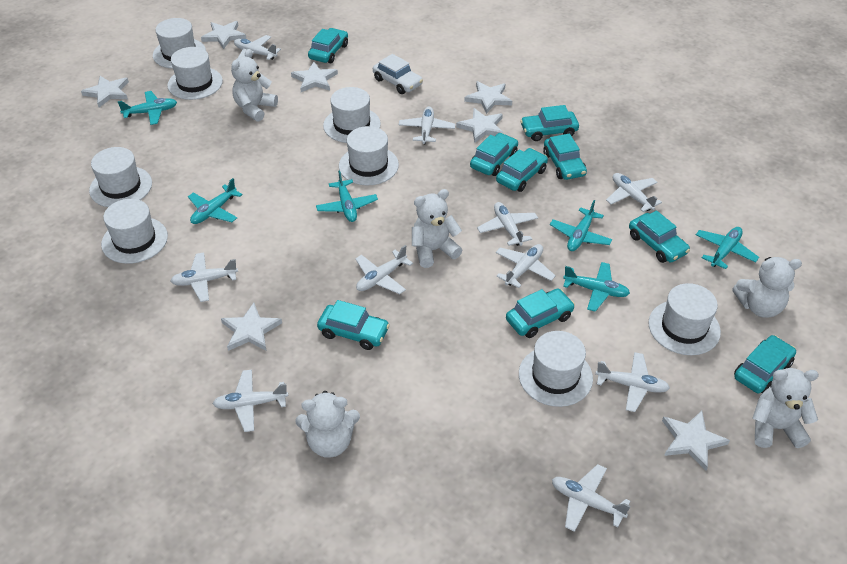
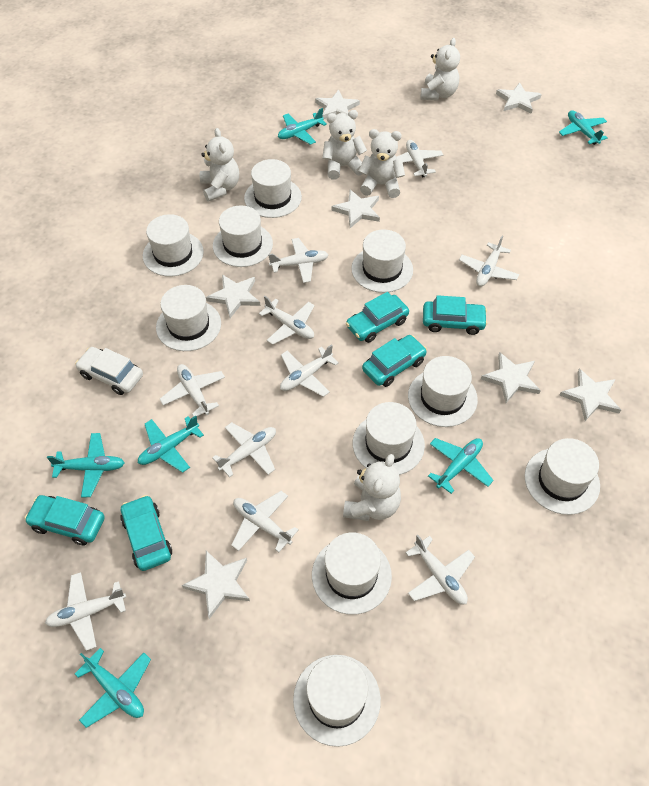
turquoise car: [308,28,348,63] [317,300,390,350] [470,133,518,176] [496,148,548,192] [506,289,575,338] [520,105,579,141] [543,134,587,180] [629,210,690,263] [734,335,796,394] = 9 -> [24,495,105,545] [120,495,172,571] [346,292,409,343] [362,335,427,387] [423,295,488,335] = 5
white hat: [89,147,152,207] [101,199,168,264] [153,18,206,69] [167,47,223,100] [323,87,381,143] [339,126,399,185] [519,331,593,407] [648,283,721,355] = 8 -> [143,214,204,277] [156,285,221,351] [213,205,273,267] [244,159,302,218] [293,655,381,747] [312,532,392,615] [351,229,413,293] [353,402,425,475] [408,356,478,427] [524,438,600,515] = 10

